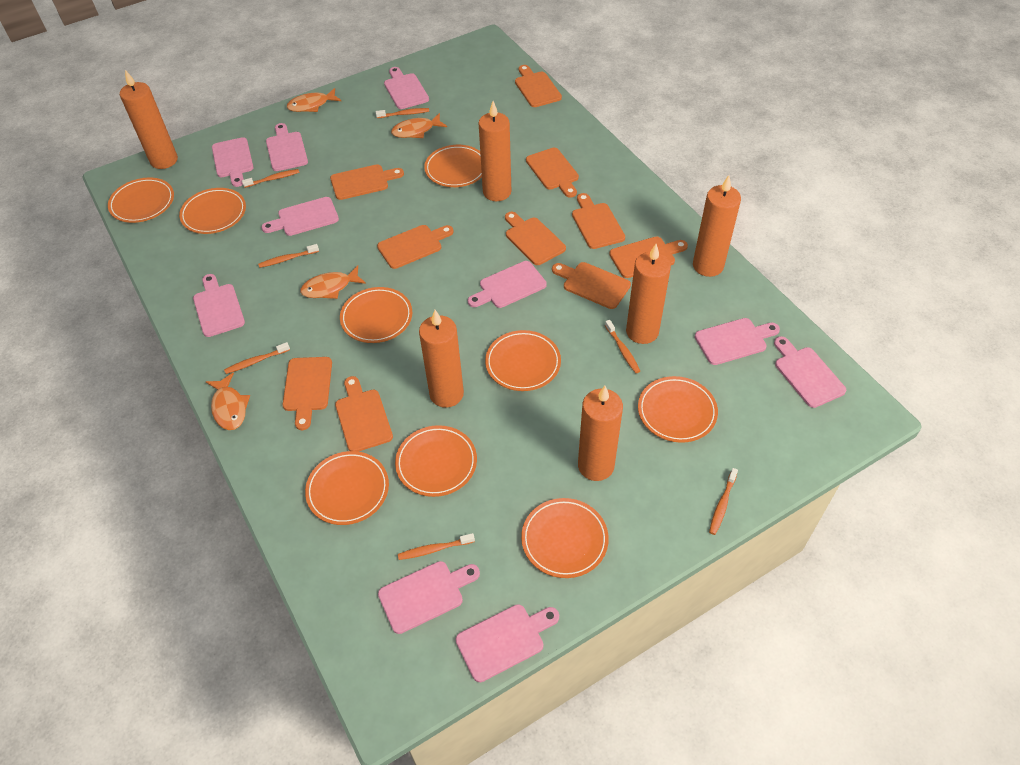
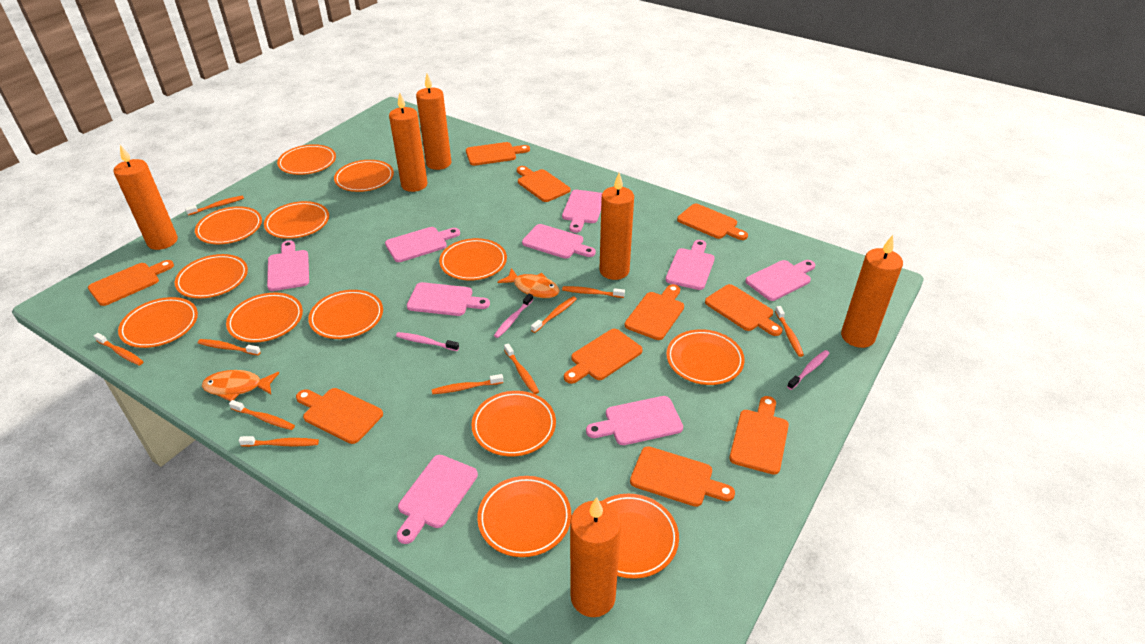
orange fish: [206,373,250,430] [287,88,341,112] [300,265,366,299] [391,113,447,138] = 4 -> [202,370,279,402] [498,268,560,298] = 2
orange plate: [108,178,174,223] [179,188,246,234] [305,451,389,525] [340,287,412,343] [395,425,477,497] [424,145,482,187] [485,330,561,391] [521,498,609,578] [638,376,718,443] = 9 -> [118,297,198,348] [175,254,248,299] [195,206,262,244] [226,293,303,343] [264,201,329,239] [277,144,336,175] [308,290,383,339] [334,160,394,192] [439,238,507,280] [471,391,556,456] [477,476,571,557] [602,494,679,579] [666,329,745,385] = 13
orange toothbrush: [224,342,290,374] [242,169,299,188] [258,244,319,268] [375,108,429,118] [398,533,475,560] [605,320,640,373] [709,468,738,535] = 7 -> [94,333,144,365] [185,195,244,216] [198,339,261,355] [229,400,295,430] [239,436,319,447] [432,374,503,394] [504,343,539,394] [531,296,577,333] [562,286,625,298] [775,306,804,357] = 10
pink cutting board: [193,274,245,337] [212,137,253,187] [261,197,339,236] [266,123,308,171] [378,561,480,634] [384,67,429,109] [456,604,559,682] [468,261,547,308] [695,318,780,365] [774,336,846,408] = 10 -> [267,240,309,291] [385,227,460,262] [397,455,478,544] [407,282,490,316] [522,224,596,259] [562,190,602,233] [586,396,683,445] [666,240,715,290] [745,260,815,301] = 9
pink toothbrush: none = 0 -> [396,332,459,351] [494,294,533,338] [787,350,830,390] = 3

